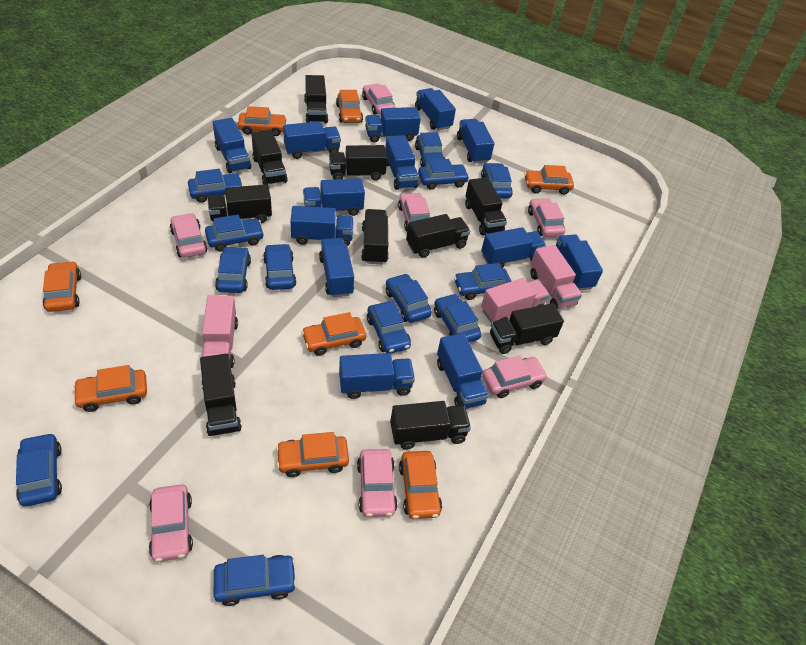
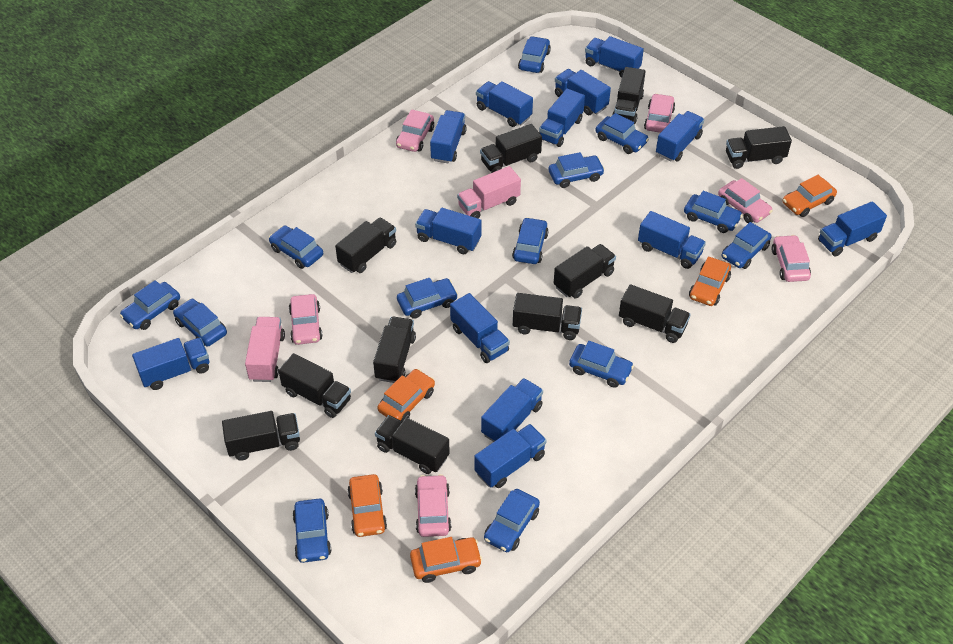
black truck: [200,353,242,436] [207,184,272,223] [251,130,288,185] [304,75,328,123] [329,145,387,181] [361,209,389,264] [390,401,471,450] [406,214,470,258] [465,177,507,235] [490,303,564,354] = 10 -> [222,411,300,461] [278,353,351,418] [335,218,396,273] [373,317,416,383] [375,415,450,474] [480,124,542,173] [513,293,582,340] [554,244,616,299] [612,67,646,124] [619,284,691,343] [726,126,792,169] = 11
orange car: [43,261,81,312] [73,365,147,412] [238,106,287,136] [276,432,349,477] [301,312,366,356] [336,90,363,123] [399,451,442,519] [524,165,574,195] = 8 -> [347,474,387,537] [377,369,435,422] [410,537,482,583] [689,257,731,306] [783,175,837,217] = 5
pink car: [149,484,193,562] [170,213,207,258] [357,449,398,517] [362,84,395,115] [398,193,430,231] [482,355,547,398] [528,198,565,237] = 7 -> [289,294,323,345] [396,109,434,152] [415,474,451,537] [644,94,675,133] [718,178,773,223] [771,235,811,282] = 6
pink truck: [202,295,238,368] [481,278,550,322] [530,245,582,309] = 3 -> [245,317,285,382] [457,166,521,218] = 2

